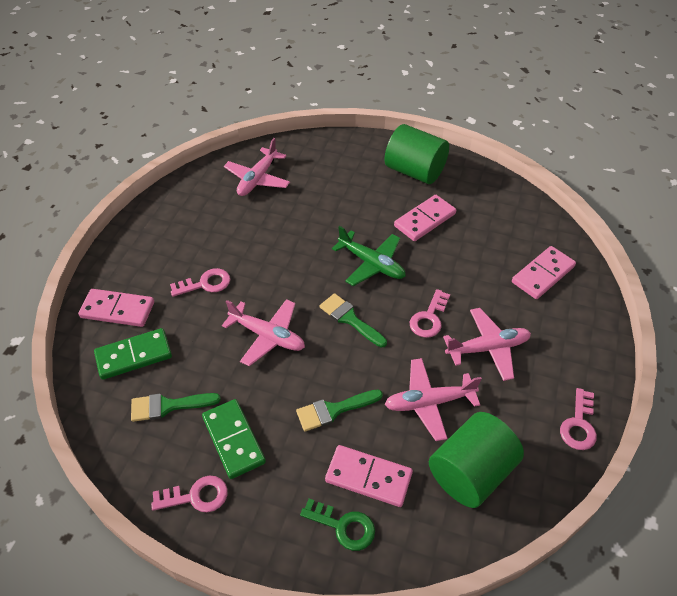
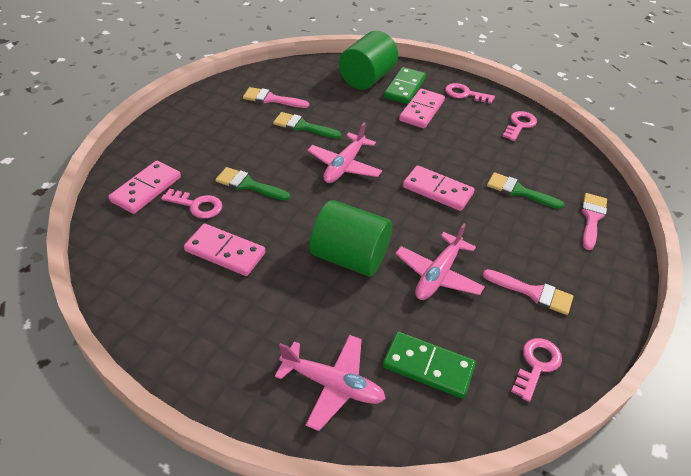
green key: [300,499,375,551] = 1 -> none = 0
green plane: [332,226,406,286] = 1 -> none = 0
pink brush: none = 0 -> [243,87,309,108] [483,269,573,315] [581,193,607,250] = 3
pink plane: [222,299,305,366] [224,138,290,196] [385,358,482,441] [443,308,531,381] = 4 -> [275,335,386,431] [307,123,382,183] [395,224,485,300] = 3

